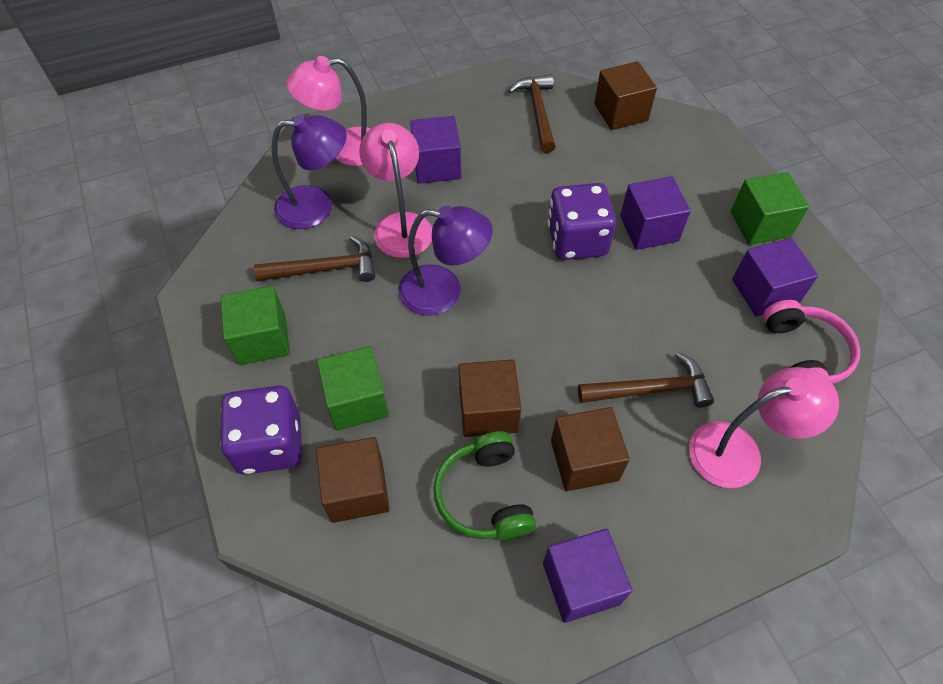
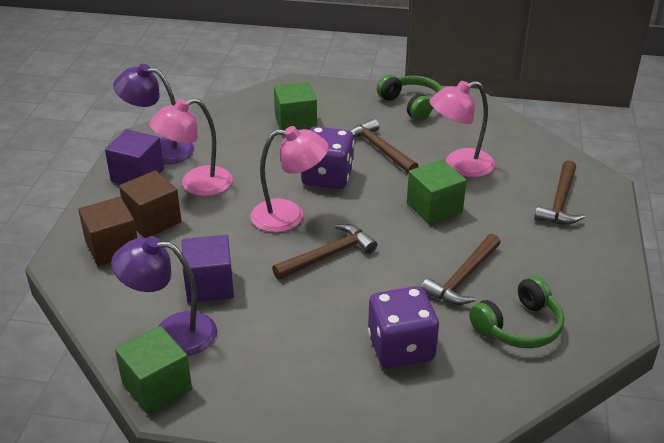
brown cube: [316,437,390,523] [459,359,521,437] [551,407,630,491] [594,61,657,130] = 4 -> [78,197,137,266] [119,170,181,238] = 2
brown hammer: [254,236,375,282] [509,74,556,153] [578,352,714,408] = 3 -> [272,224,377,280] [350,119,419,174] [421,234,501,305] [534,160,585,224] = 4
green headphones: [434,431,536,540] = 1 -> [377,74,442,121] [469,276,564,349] = 2
pink headphones: [763,300,860,384] = 1 -> none = 0
purple cube: [410,116,461,184] [543,529,633,623] [620,176,691,250] [732,238,818,317] = 4 -> [105,129,164,184] [182,235,234,303] = 2

